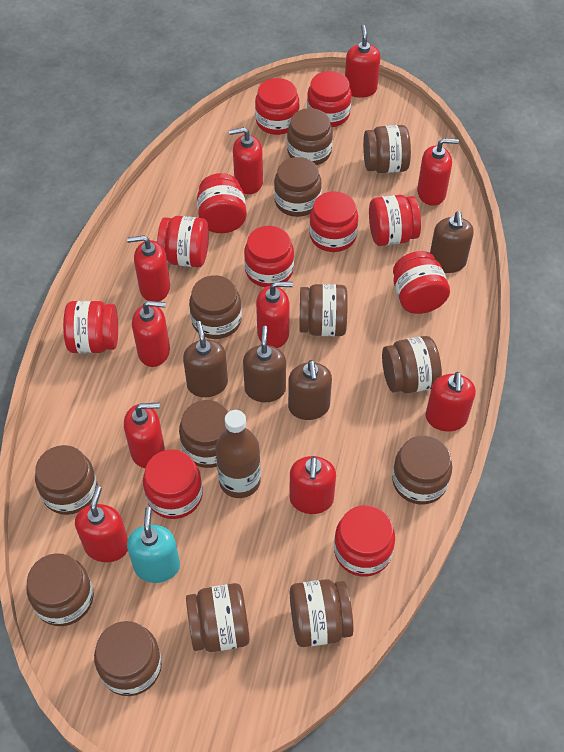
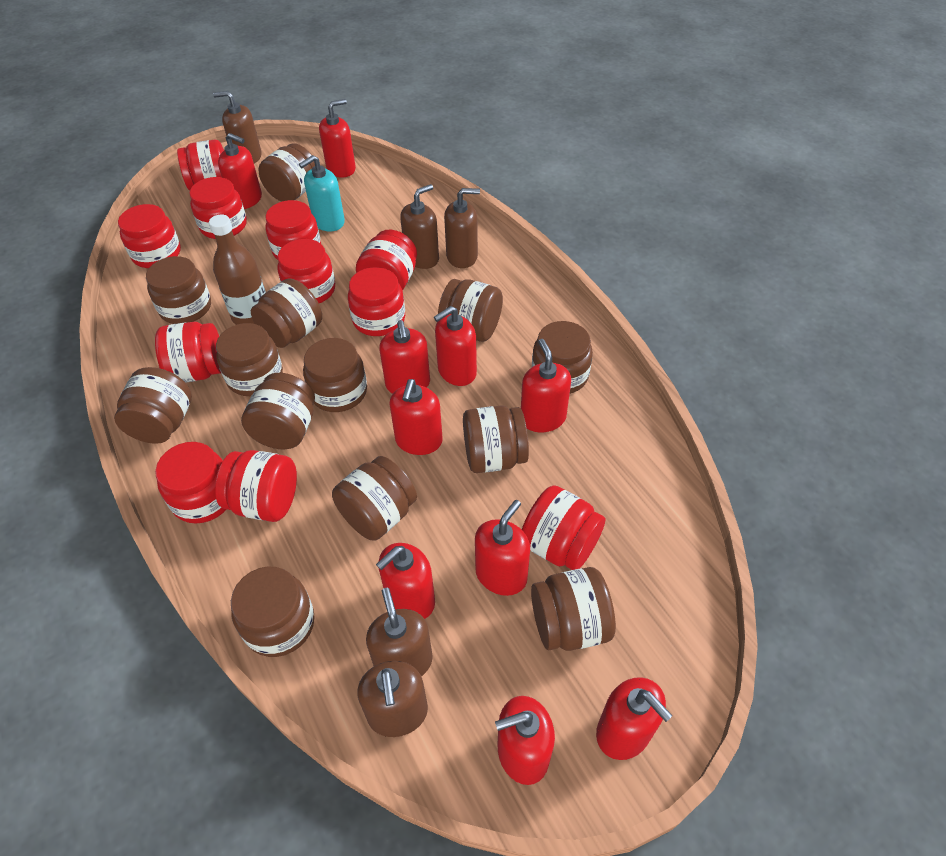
brown soap dispenser: [183,321,228,397] [243,326,286,402] [288,360,332,420] [430,211,474,273] = 4 -> [213,91,262,164] [357,661,428,737] [366,588,433,677] [400,184,439,269] [444,188,480,268] = 5

